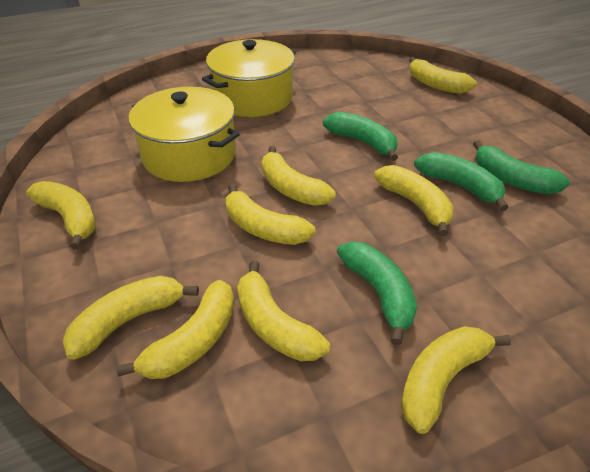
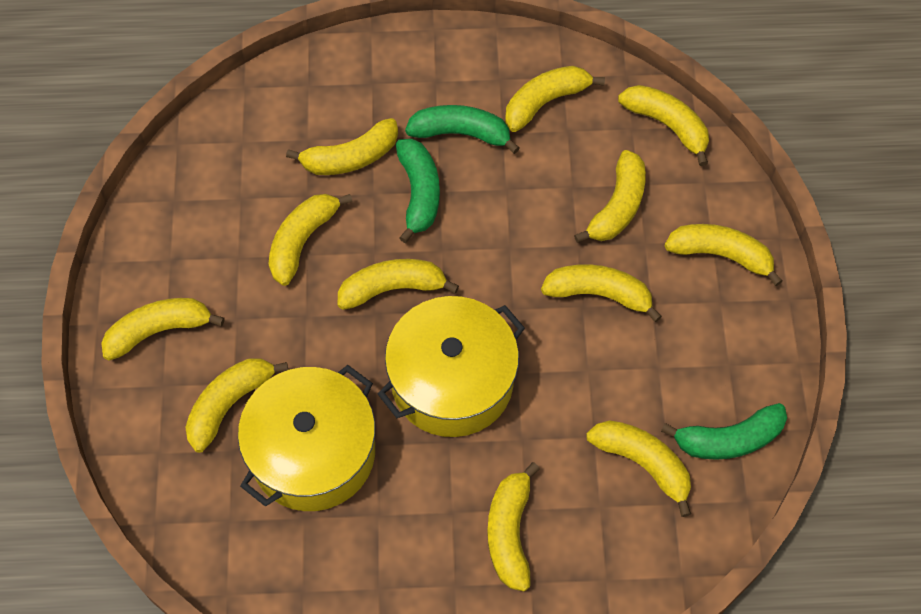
green banana: [323,112,398,161] [337,241,417,345] [414,152,509,211] [473,140,570,194] = 4 -> [396,139,440,243] [405,105,520,154] [661,403,787,460] = 3
yellow banana: [26,181,96,249] [63,276,199,360] [116,280,234,379] [226,184,315,245] [237,260,330,361] [262,146,336,206] [374,165,454,236] [401,326,511,434] [409,57,477,94] = 9 -> [101,298,225,361] [185,358,288,453] [269,194,353,286] [286,118,398,175] [338,259,459,310] [487,462,540,591] [505,66,605,132] [541,264,662,322] [574,150,646,243] [586,420,691,517] [618,85,709,166] [664,224,782,286] = 12

